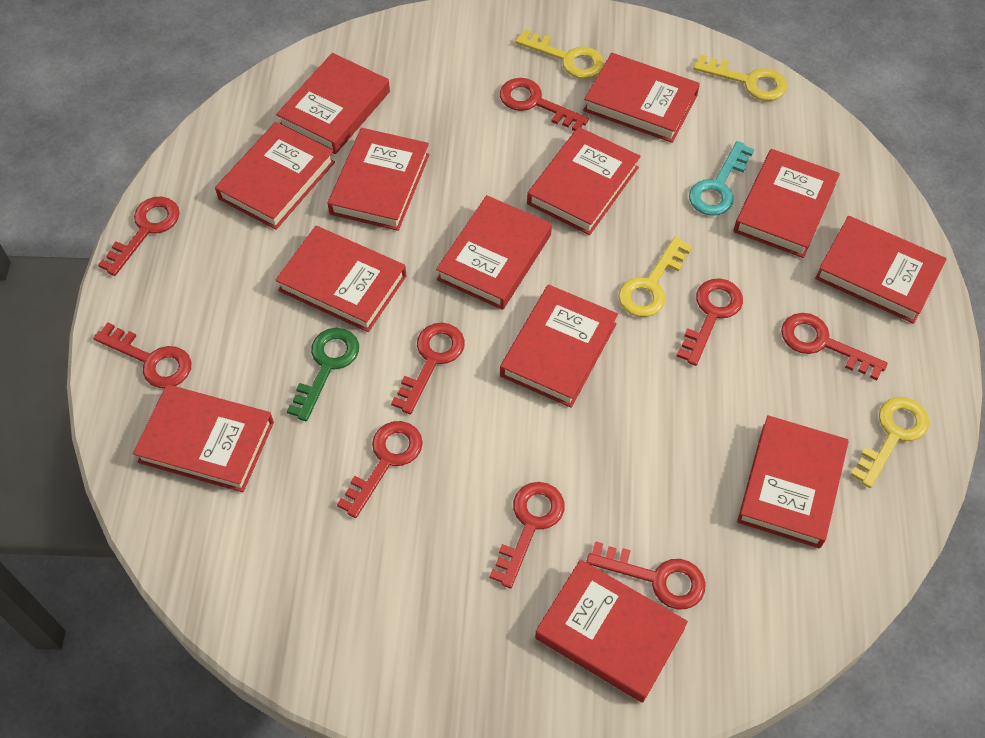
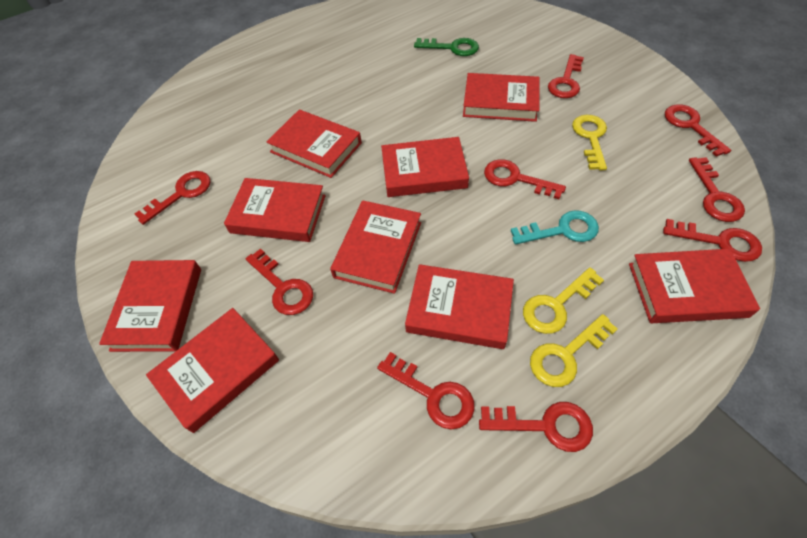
red book: [133,385,274,492] [215,122,335,230] [276,53,390,154] [276,226,406,332] [328,128,430,231] [436,195,552,310] [500,285,618,408] [527,127,641,235] [535,559,688,703] [583,53,700,143] [734,149,840,258] [737,415,848,548] [815,216,947,324] = 13 -> [99,260,201,352] [146,308,279,433] [224,178,325,242] [267,109,362,178] [330,201,421,294] [381,137,469,197] [405,264,514,349] [463,73,539,122] [629,249,760,323] = 9
yellow key: [515,29,604,79] [618,237,693,317] [693,55,787,101] [851,397,929,488] = 4 -> [523,267,604,334] [530,314,618,387] [572,115,607,170] = 3

